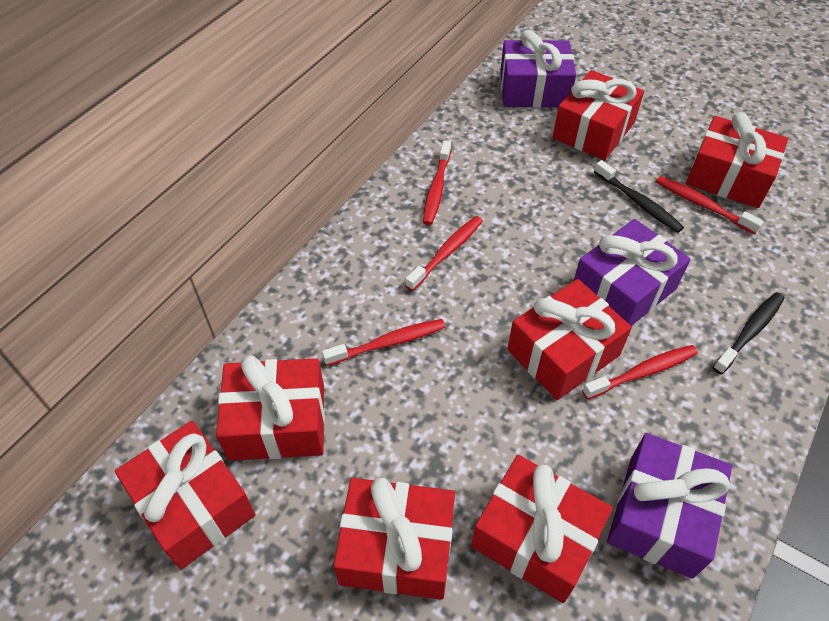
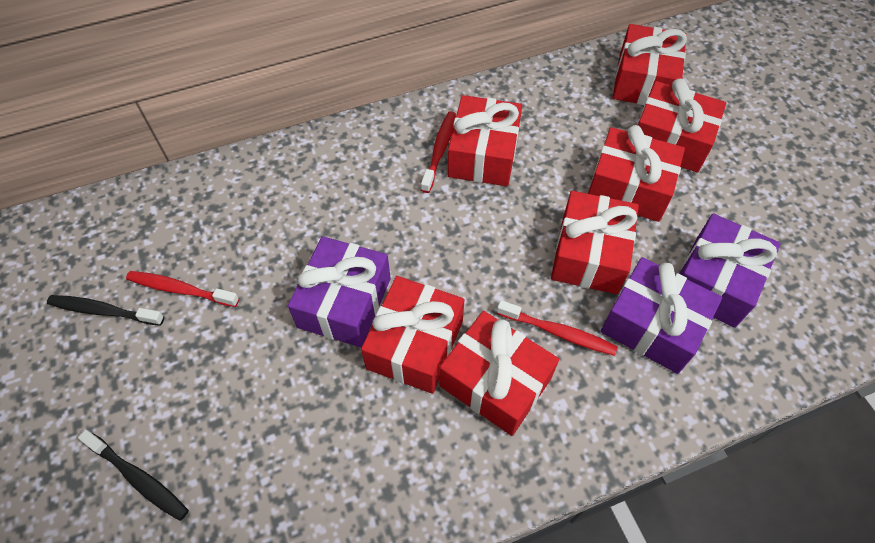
red toothbrush: [322,319,445,366] [405,216,483,291] [423,141,451,225] [582,345,698,399] [656,176,764,234] = 5 -> [126,271,239,307] [421,111,456,193] [497,300,618,356] = 3

